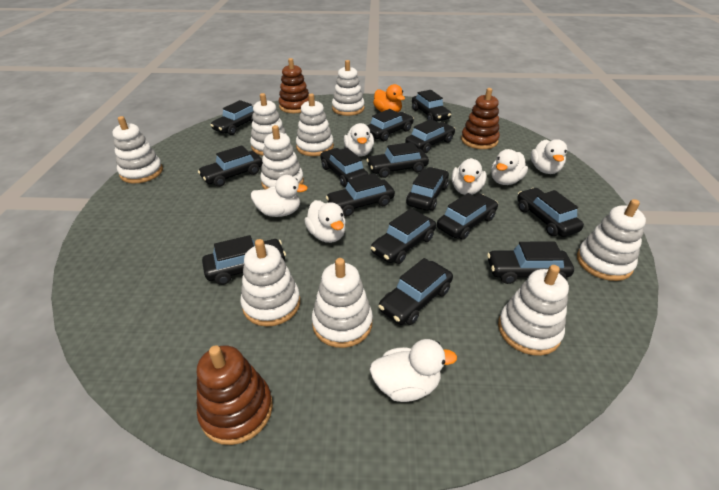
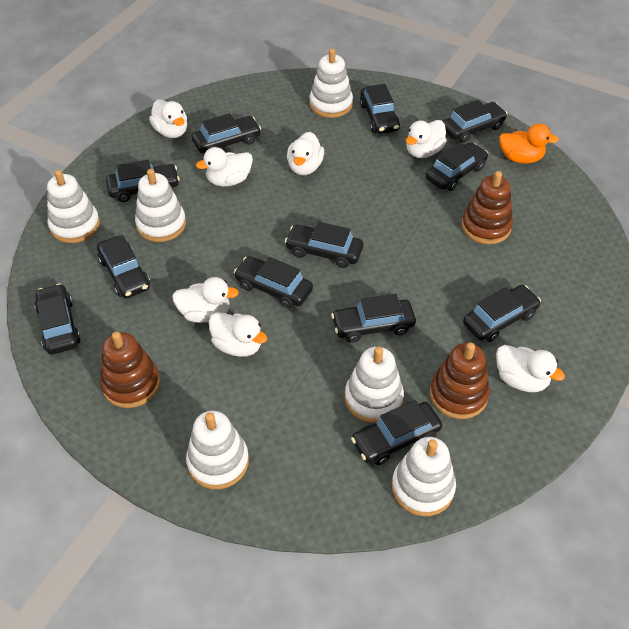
black car: [198,145,263,187] [202,235,286,285] [210,100,254,135] [320,148,368,187] [326,173,395,217] [366,142,429,178] [367,109,414,141] [371,208,436,264] [378,258,453,325] [405,119,455,153] [406,167,449,211] [412,90,451,122] [437,193,498,240] [487,242,574,284] [517,188,584,237] = 15 -> [35,284,81,354] [97,235,150,298] [106,160,180,202] [192,113,261,153] [234,256,313,309] [285,222,363,268] [331,294,416,343] [351,400,442,465] [360,84,400,134] [426,142,488,191] [443,100,507,143] [463,285,541,342] = 12
white stacking toy: [112,116,163,184] [240,239,300,327] [250,93,287,155] [260,125,304,189] [296,94,334,156] [312,258,373,348] [332,60,365,116] [498,265,569,356] [577,199,646,281] = 9 -> [47,170,100,243] [135,169,186,242] [186,411,249,489] [309,49,353,118] [345,346,404,423] [392,437,456,516] = 6

